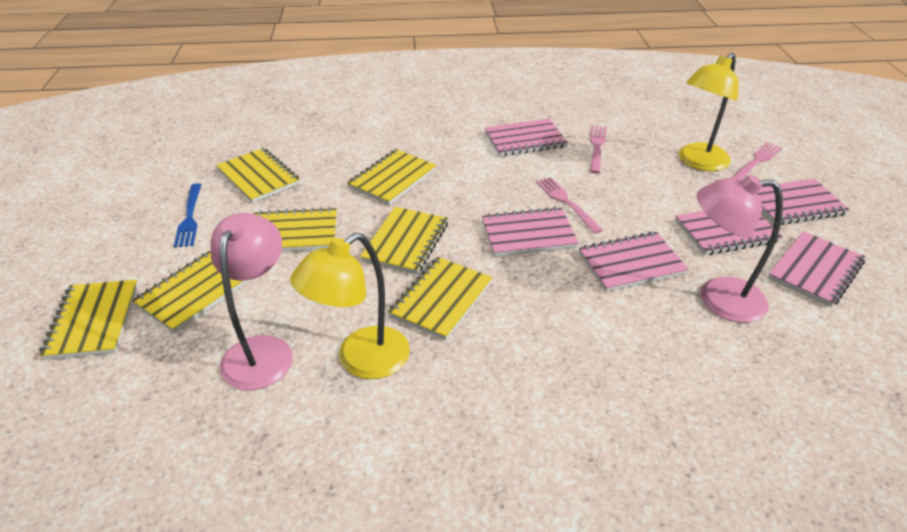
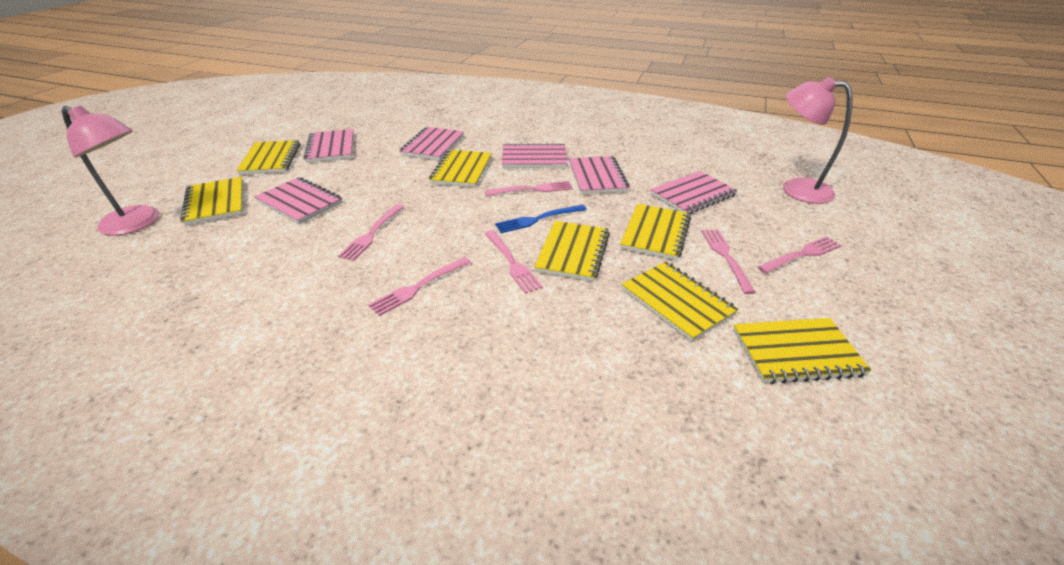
pink fork: [536,177,603,234] [590,125,606,174] [731,142,782,181] = 3 -> [338,204,404,261] [368,257,471,316] [484,230,543,294] [485,181,573,196] [701,229,756,294] [758,236,842,273] = 6
yellow lamp: [290,233,410,379] [679,53,739,171] = 2 -> none = 0

